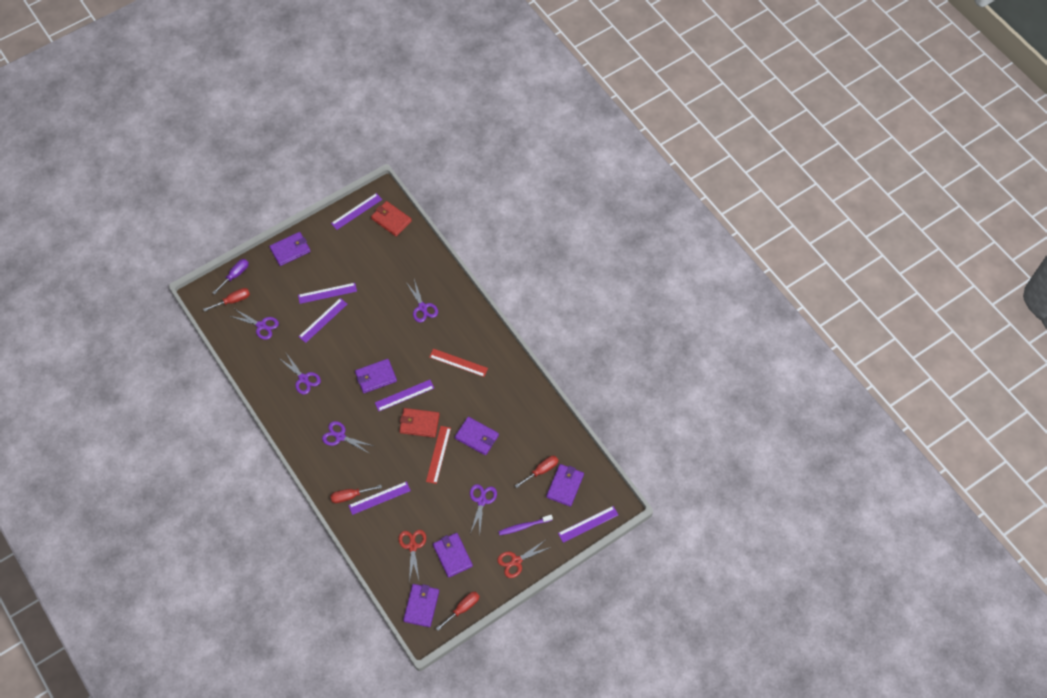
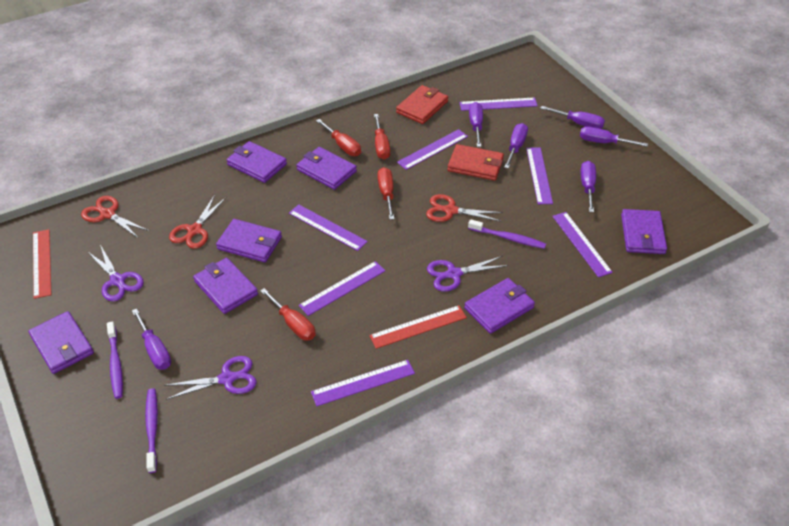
purple ruler: [298,283,357,304] [298,298,347,343] [331,193,382,230] [348,481,411,515] [375,380,434,411] [558,506,618,543] = 6 -> [289,204,368,251] [299,261,385,316] [311,360,415,406] [397,129,468,170] [459,97,538,111] [526,147,553,204] [552,212,613,277] = 7
purple scissors: [230,309,279,340] [279,353,321,395] [322,421,373,454] [406,279,438,322] [470,484,497,534] = 5 -> [87,245,144,301] [164,356,257,400] [427,256,508,292] = 3
purple screwdriver: [212,259,249,295] = 1 -> [132,309,171,370] [469,102,483,147] [504,123,528,169] [540,106,605,129] [580,126,648,147] [581,161,596,212] = 6
purple toothbrush: [498,515,553,535] = 1 -> [107,321,123,399] [145,388,158,473] [468,219,546,249] = 3
purple wallet: [269,232,311,266] [355,359,397,393] [403,584,439,627] [433,533,473,578] [455,417,499,455] [546,464,584,507] = 6 -> [28,311,94,374] [193,258,258,314] [216,219,282,262] [227,141,287,183] [296,147,357,190] [464,278,535,334] [621,209,667,254] = 7
red scissors: [399,530,426,582] [497,540,551,578] = 2 -> [81,196,149,238] [169,195,227,249] [426,194,503,222] = 3

